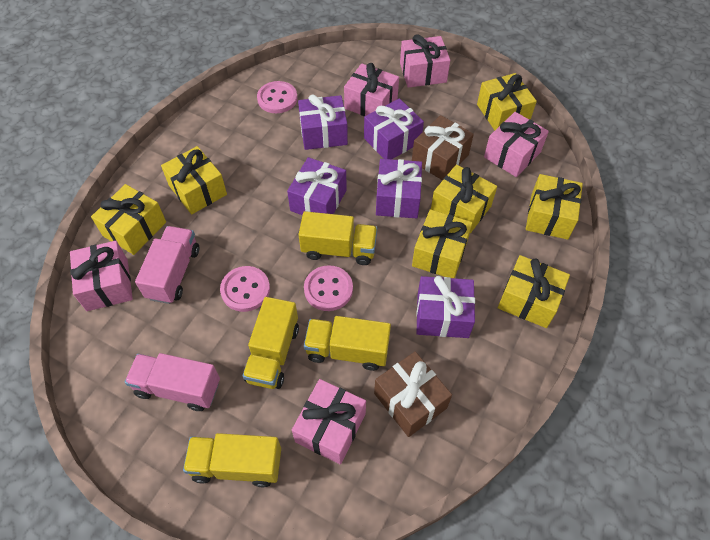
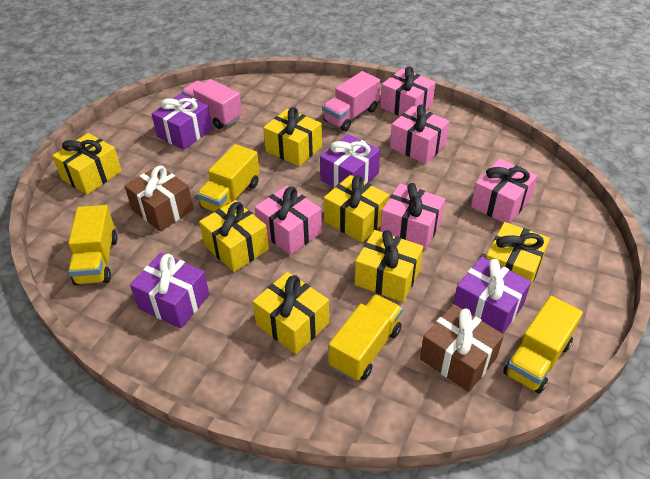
pink button: [220,266,270,312] [257,81,298,113] [304,265,353,311] = 3 -> none = 0
purple gift: [287,157,347,215] [298,94,348,150] [364,98,424,159] [376,159,422,218] [416,276,475,338] = 5 -> [130,253,210,329] [151,93,212,150] [320,134,380,188] [453,256,531,334] = 4

